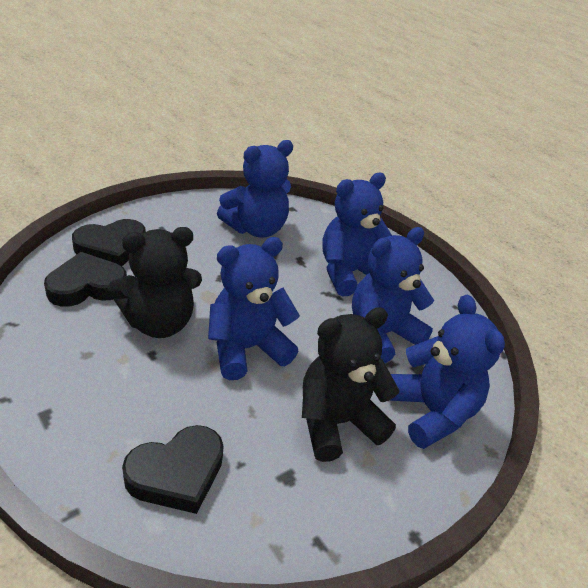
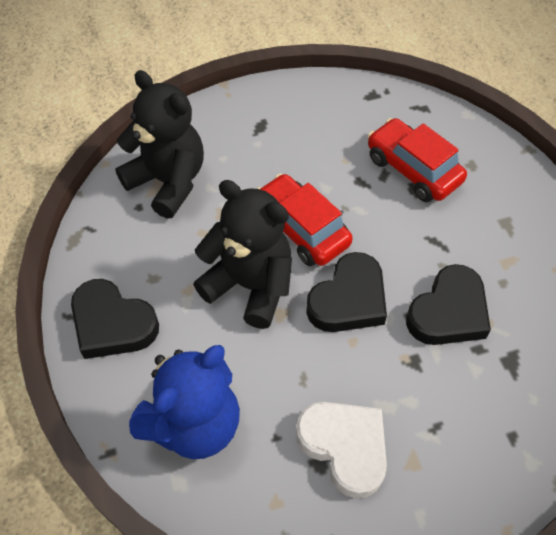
blue teddy bear: [208,237,300,380] [217,140,293,238] [322,173,392,297] [352,227,434,363] [390,295,505,449] = 5 -> [129,345,240,459] = 1
red car: none = 0 -> [257,174,353,266] [368,118,467,202] = 2
white heart: none = 0 -> [296,402,387,499] = 1

